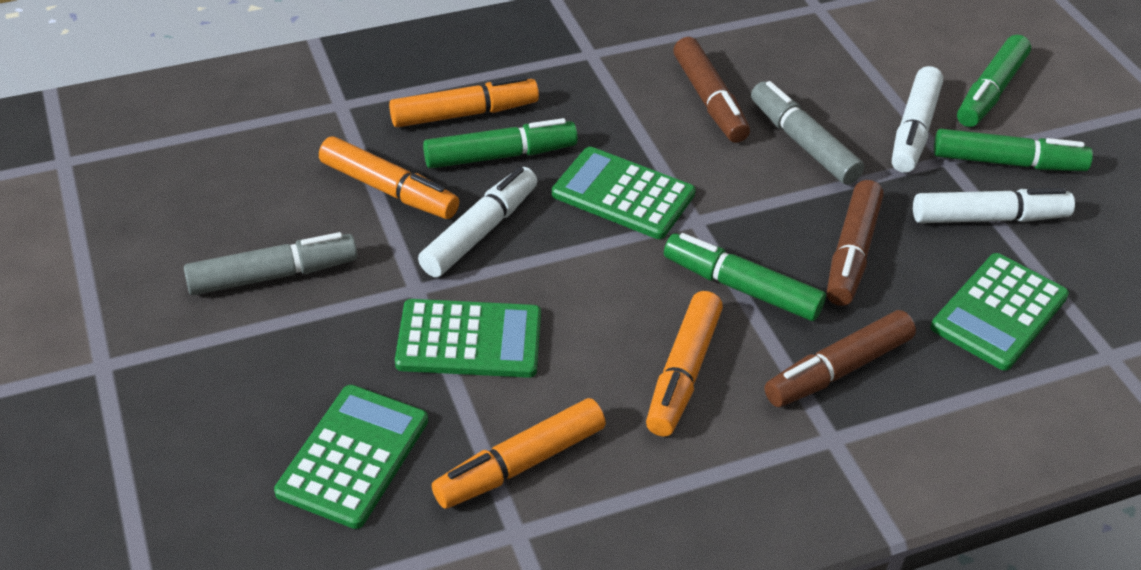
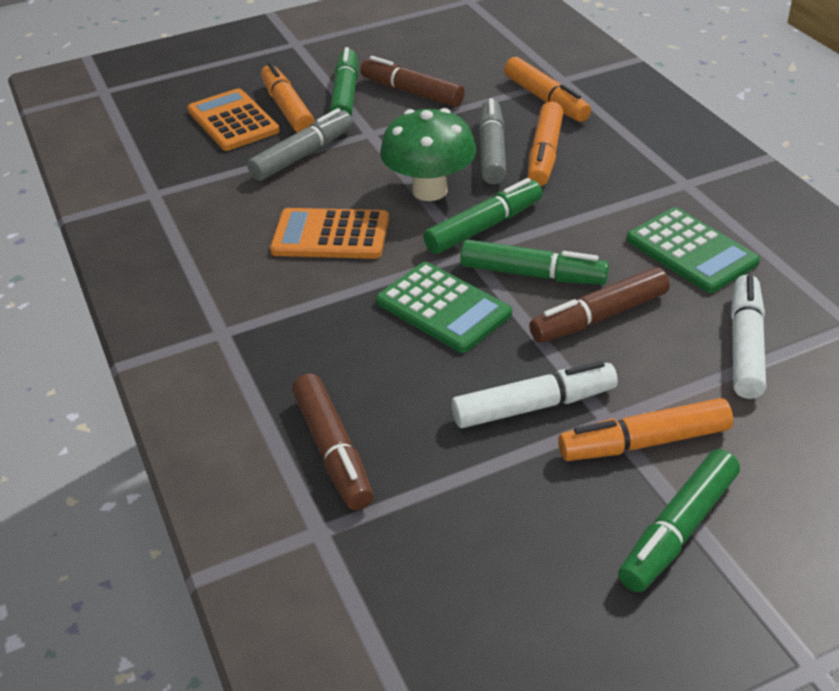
green calculator: [274,385,428,529] [395,299,541,378] [552,147,696,239] [930,253,1069,371] = 4 -> [376,262,512,353] [626,207,760,293] = 2
green mushroom: none = 0 -> [380,108,476,201] = 1
orange calculator: none = 0 -> [187,88,280,151] [270,208,389,259] = 2
white marker: [418,167,537,277] [892,66,943,173] [913,188,1075,223] = 3 -> [452,361,618,428] [731,274,766,399] = 2

